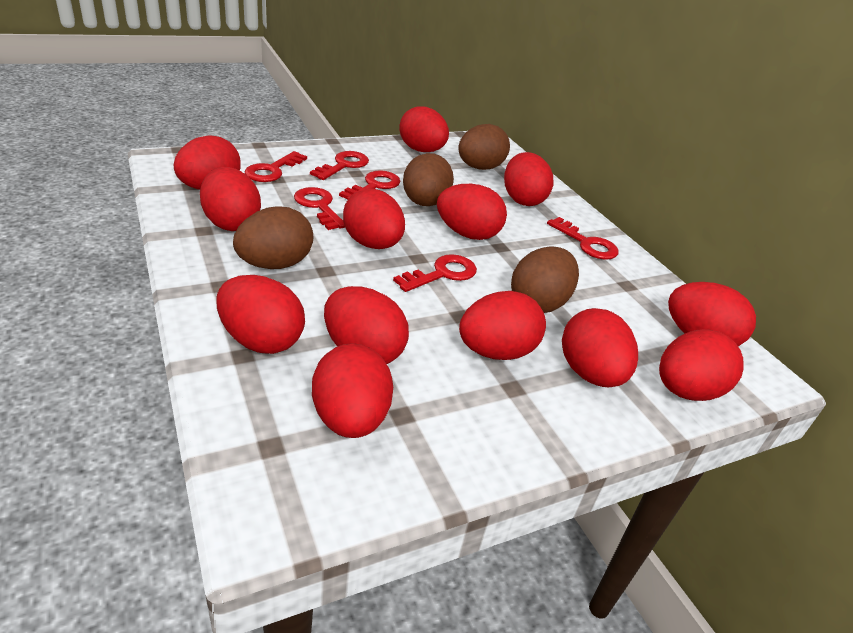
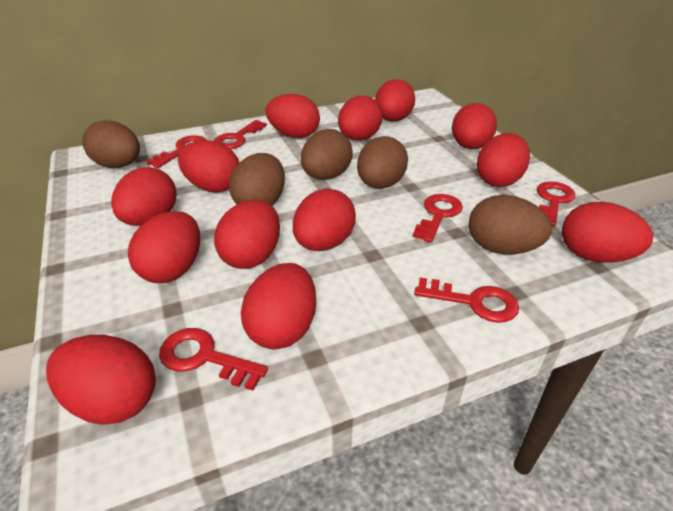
brown egg: [233,206,313,269] [403,153,454,206] [459,124,510,170] [511,247,579,313] = 4 -> [82,120,140,168] [229,153,285,205] [301,129,353,180] [357,136,408,189] [468,195,552,254] = 5

